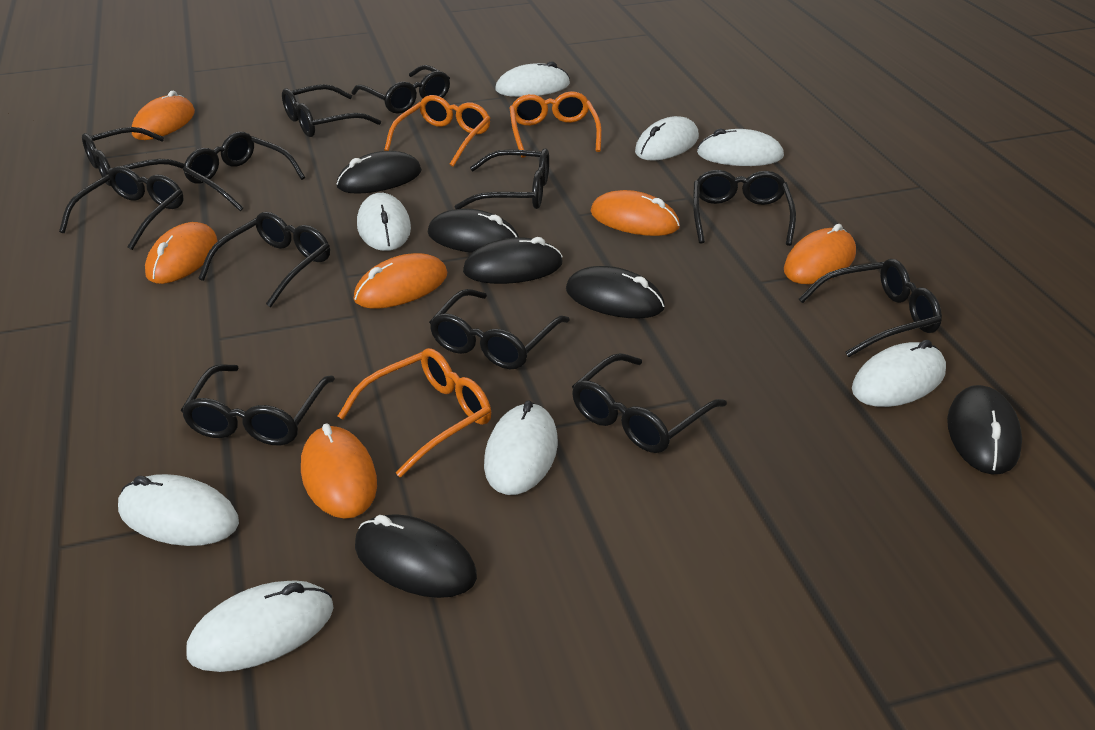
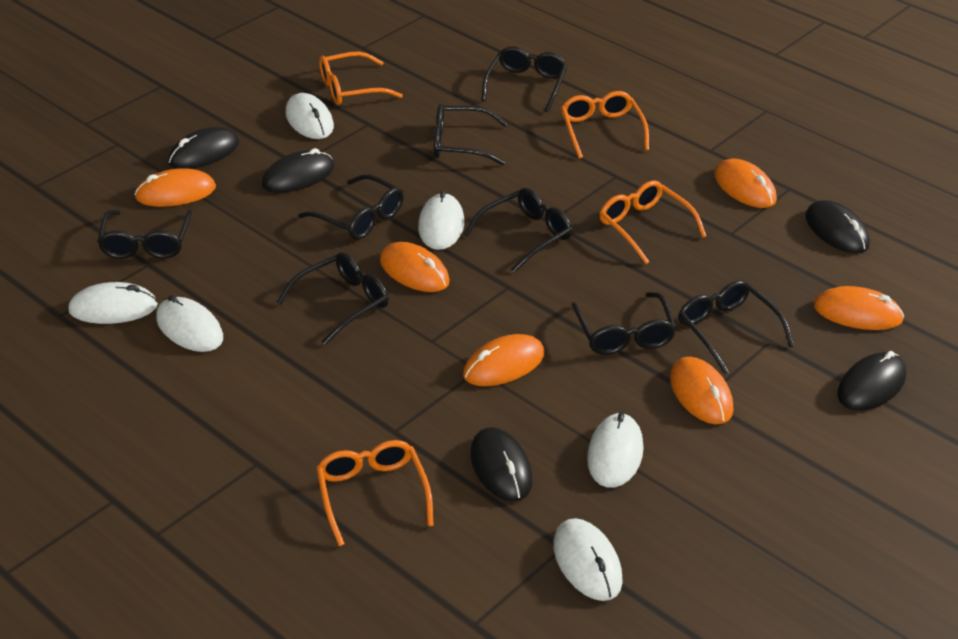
black glasses: [59,166,183,250] [82,127,185,186] [181,364,335,445] [183,132,305,211] [199,212,330,308] [282,84,381,137] [352,65,450,114] [429,289,570,369] [454,148,549,209] [572,353,727,453] [693,170,796,246] [799,259,942,357] = 12 -> [97,210,192,259] [277,252,389,345] [298,174,404,240] [434,104,508,165] [464,188,572,273] [481,46,568,112] [571,292,676,355] [679,280,794,374] = 8
black mouse: [337,151,422,194] [355,514,477,598] [428,208,519,253] [463,237,563,284] [566,266,665,318] [947,385,1022,475] = 6 -> [168,127,239,169] [262,148,334,193] [470,427,533,501] [805,200,870,254] [837,351,906,411] = 5
orange glasses: [338,348,491,477] [384,95,491,167] [510,91,602,158] = 3 -> [316,440,434,546] [319,52,403,105] [561,91,649,159] [599,181,707,264] = 4
white mouse: [118,474,239,546] [186,580,334,672] [357,193,411,251] [484,400,558,495] [495,61,570,97] [635,116,699,161] [697,129,784,166] [852,340,946,407] = 8 -> [68,282,158,324] [156,295,223,352] [286,93,334,139] [418,190,464,250] [553,518,623,601] [587,412,644,488] = 6

